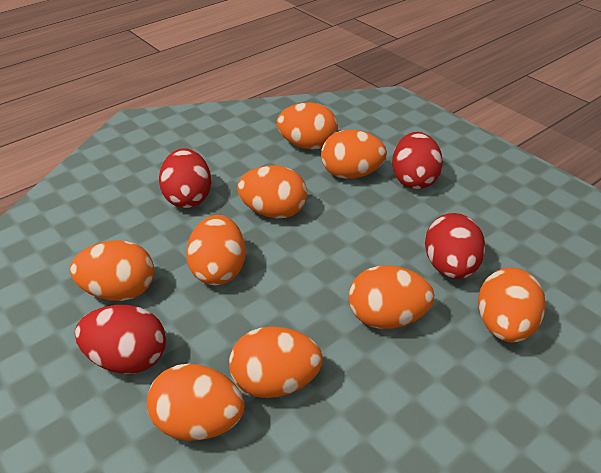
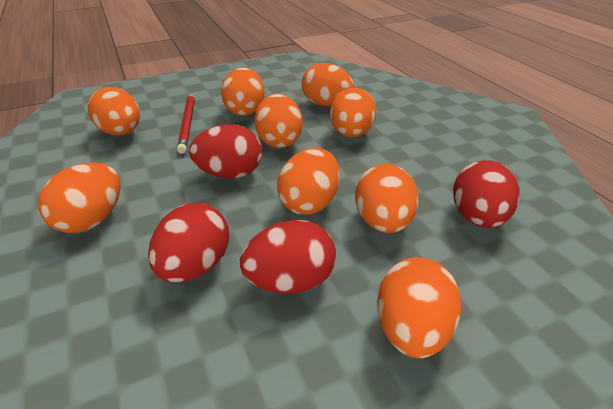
red pencil: none = 0 -> [177,93,195,154] = 1

